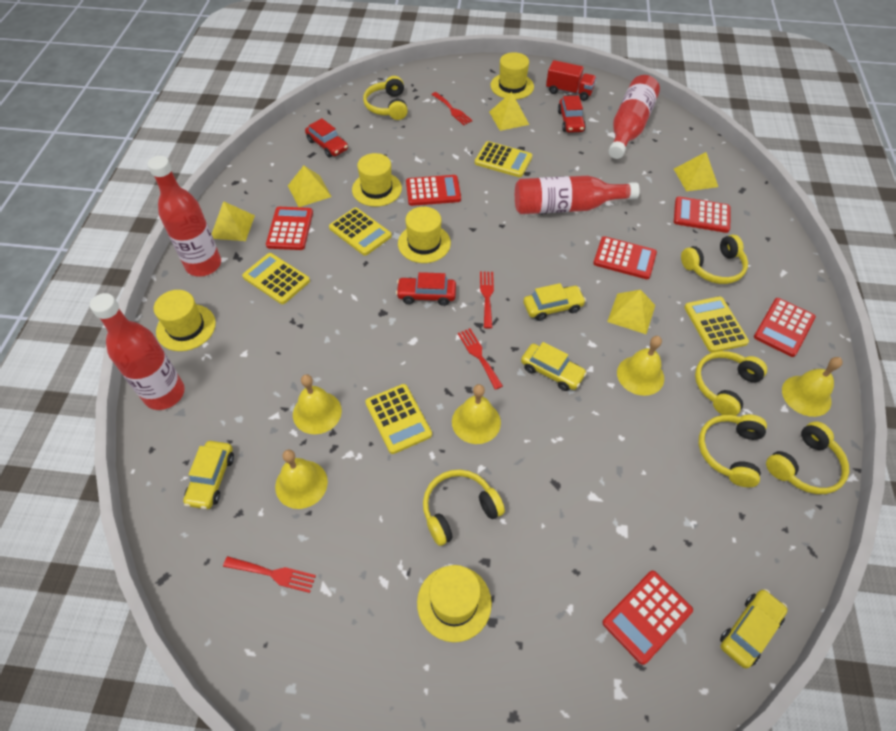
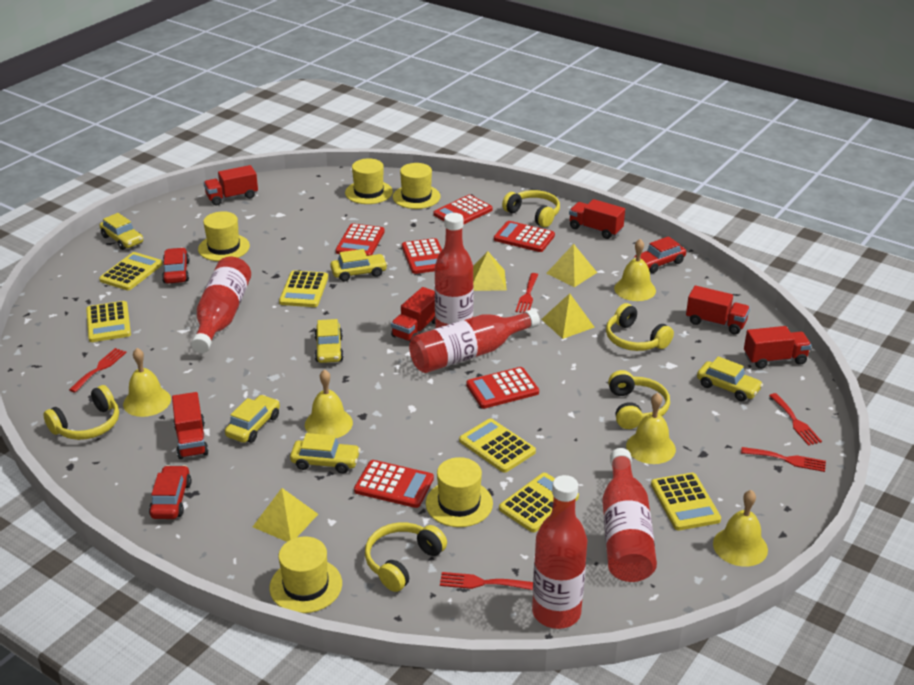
red bottle: [90,293,185,410] [148,156,221,277] [515,176,640,214] [609,75,660,159] = 4 -> [191,256,251,353] [409,309,540,373] [435,213,474,329] [532,475,587,629] [602,448,657,582] = 5
red fork: [223,556,316,593] [431,92,473,125] [458,329,503,390] [480,272,494,328] = 4 -> [69,348,127,393] [440,572,533,590] [515,273,538,313] [741,447,826,472] [769,393,822,446] = 5
red truck: [546,60,597,101] = 1 -> [172,392,209,459] [204,165,258,206] [391,287,435,342] [569,199,625,239] [686,285,750,335] [744,326,812,369] = 6
yellow calculator: [242,253,310,304] [329,208,392,256] [365,384,432,454] [475,141,532,177] [684,296,749,353] = 5 -> [86,301,131,342] [99,252,163,290] [279,270,328,307] [459,418,536,473] [499,473,579,532] [651,473,721,530] = 6
yellow car: [183,441,234,509] [521,342,587,391] [524,283,586,321] [720,589,788,669] = 4 -> [100,213,143,250] [225,395,280,443] [290,433,361,474] [314,319,344,363] [330,249,388,281] [697,356,763,401] = 6
yellow headphones: [363,76,408,120] [423,469,505,546] [681,235,748,284] [695,351,767,416] [698,415,767,487] [766,421,849,494] = 6 -> [43,385,119,440] [365,522,447,592] [502,190,560,227] [606,303,674,351] [608,370,670,429] = 5
yellow pyramid: [212,201,255,241] [288,166,332,207] [489,92,529,131] [607,290,655,334] [674,152,718,192] = 5 -> [253,488,318,542] [473,251,507,291] [541,293,595,339] [546,244,597,287] = 4

